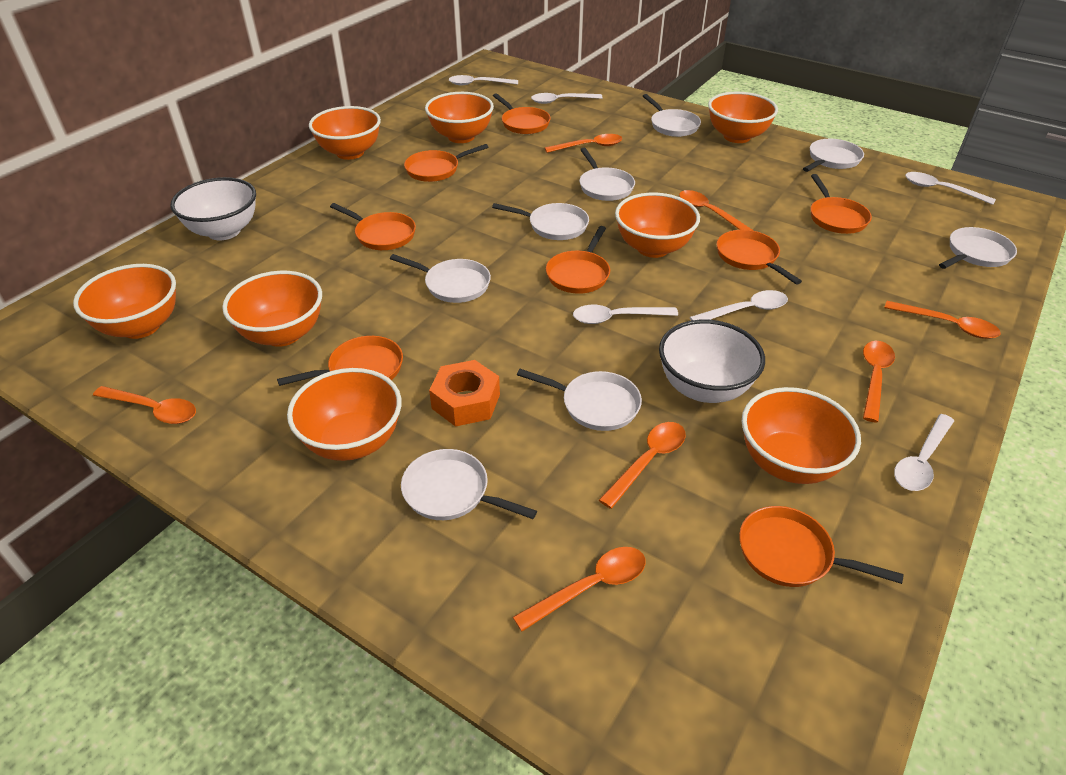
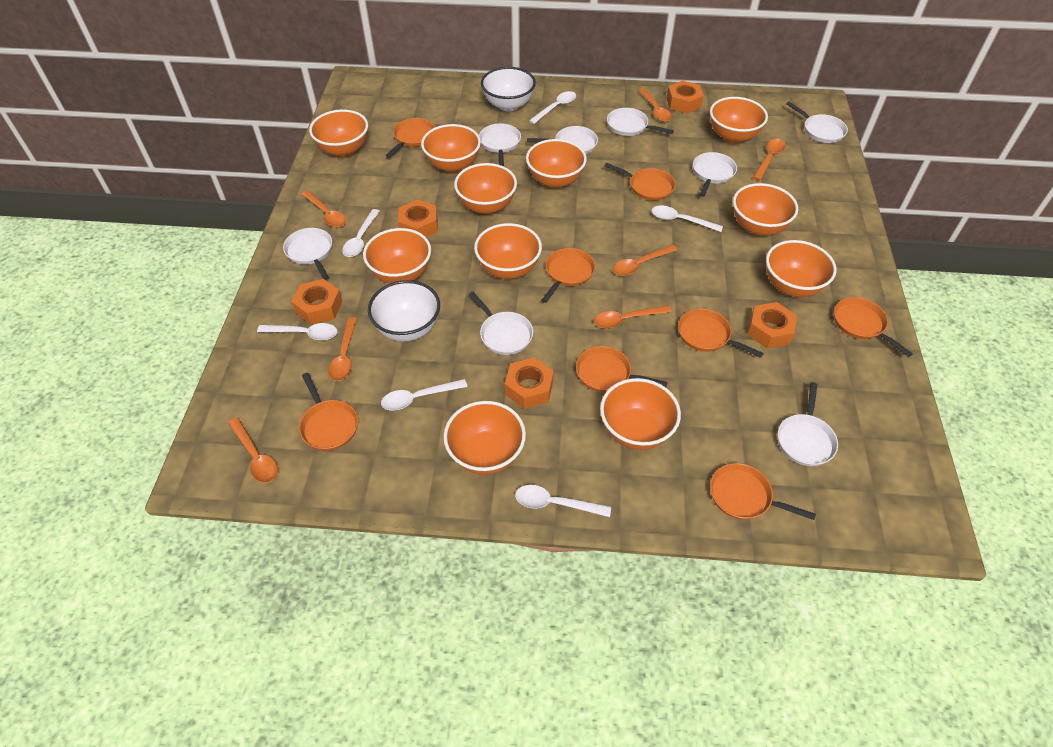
orange bowl: [73,264,176,339] [222,271,322,347] [287,368,402,461] [309,106,381,160] [425,92,494,143] [615,193,700,258] [708,92,778,143] [742,387,861,484] = 8 -> [309,109,368,157] [363,228,431,283] [421,124,481,173] [443,401,526,475] [454,163,517,214] [474,223,542,279] [526,139,587,189] [600,378,681,450] [710,97,768,143] [733,183,798,236] [766,240,837,297] = 11
orange nut: [429,360,500,427] = 1 -> [292,279,342,325] [398,199,438,237] [505,357,554,409] [666,80,704,114] [747,302,797,349] = 5

